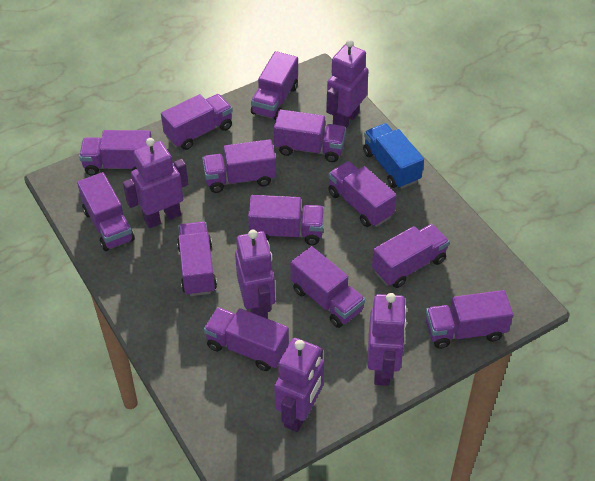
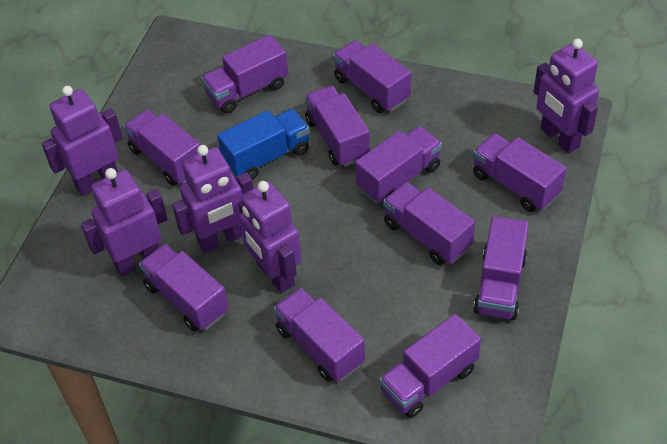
purple truck: [77,172,135,251] [79,130,152,176] [161,94,233,150] [177,222,217,296] [202,139,276,193] [204,307,289,371] [248,195,324,245] [251,51,298,120] [274,109,346,162] [290,246,365,328] [328,161,397,227] [372,224,449,288] [426,290,513,349] = 13 -> [123,109,200,186] [139,244,229,331] [201,35,288,114] [273,288,365,382] [305,86,370,167] [333,40,411,113] [355,126,442,203] [379,314,481,418] [383,182,475,265] [473,133,567,212] [473,216,529,320] = 11

